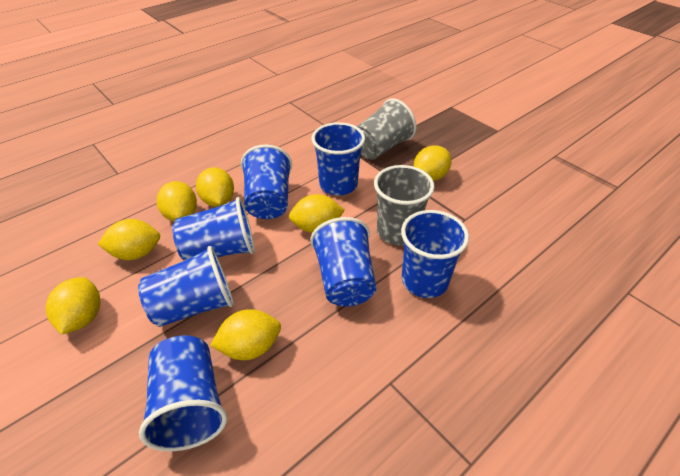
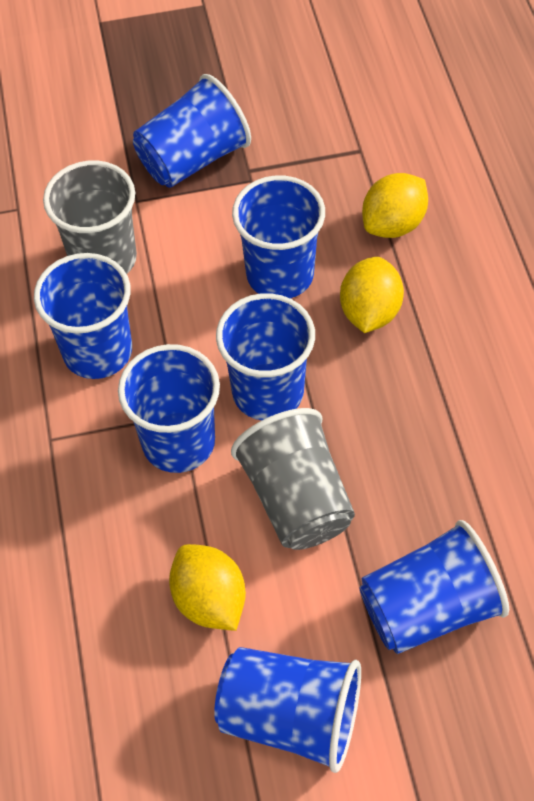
yellow lemon: [46,277,100,335] [98,219,160,260] [157,181,197,222] [196,167,234,207] [210,309,281,360] [289,194,345,233] [414,145,451,181] = 7 -> [169,544,246,631] [340,257,404,333] [362,173,428,238] = 3

